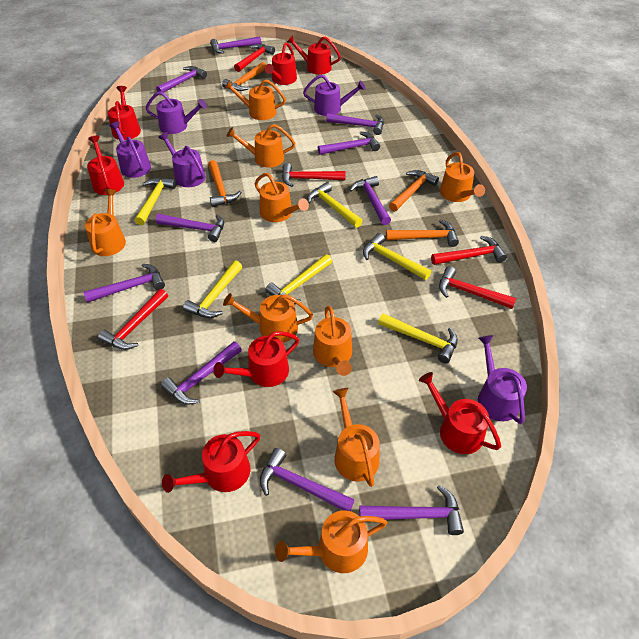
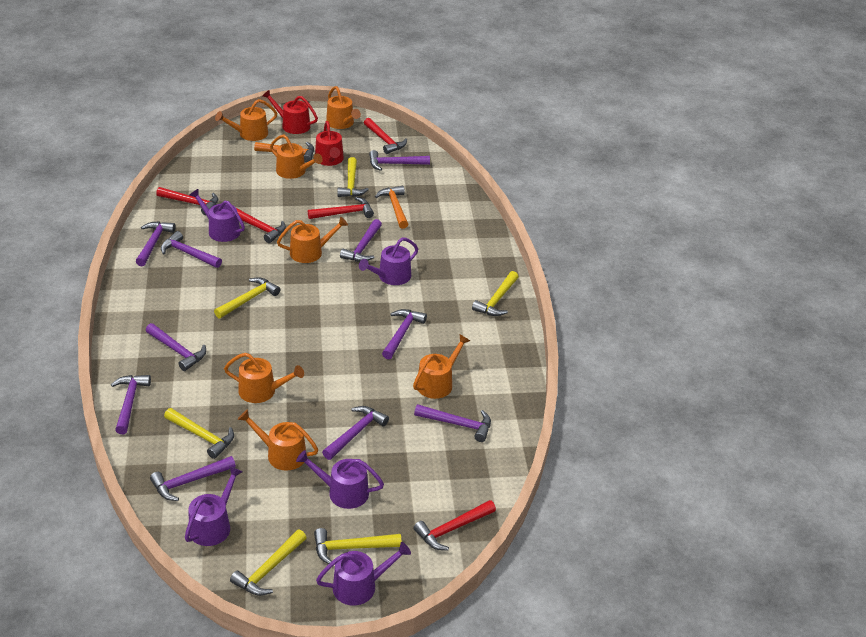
orange hammer: [208,160,242,207] [222,62,266,91] [386,220,459,247] [389,170,439,212] = 4 -> [254,142,314,162] [375,186,408,229] = 2
orange watering can: [85,189,126,256] [223,293,313,343] [224,80,286,120] [226,124,295,168] [254,173,309,222] [275,511,387,573] [313,306,352,376] [333,388,380,487] [440,152,485,202] = 9 -> [215,99,277,141] [224,353,304,403] [238,409,318,471] [270,135,323,179] [277,217,348,263] [326,86,361,129] [413,335,470,399] = 7
red watering can: [87,136,124,195] [108,86,141,140] [162,431,260,493] [213,331,299,387] [265,42,297,85] [287,35,341,75] [419,372,501,454] = 7 -> [263,90,318,134] [315,121,344,166] = 2

